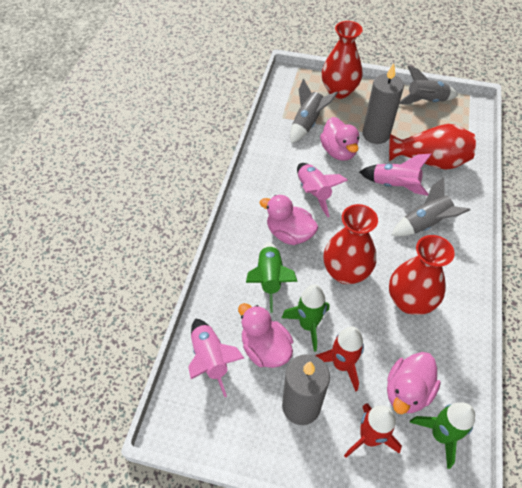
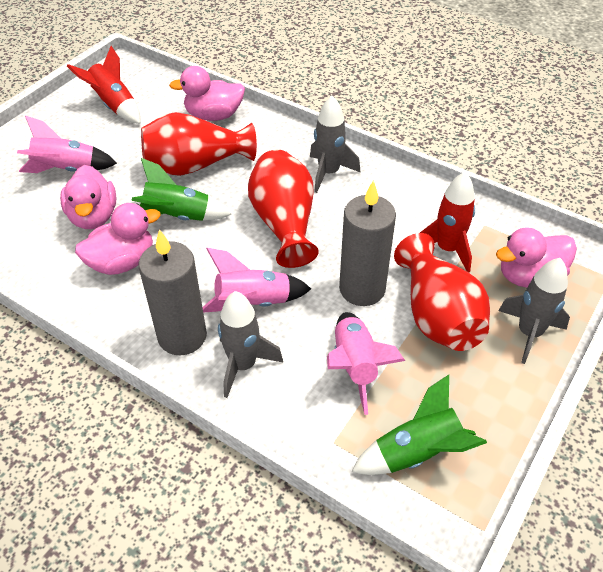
green rocket: [246,242,298,313] [282,284,329,352] [409,403,475,469] = 3 -> [131,158,231,221] [351,375,487,475] = 2
red vase: [322,21,363,99] [323,204,378,284] [389,124,476,170] [389,235,455,315] = 4 -> [141,112,257,176] [248,150,319,268] [394,233,490,351] = 3

